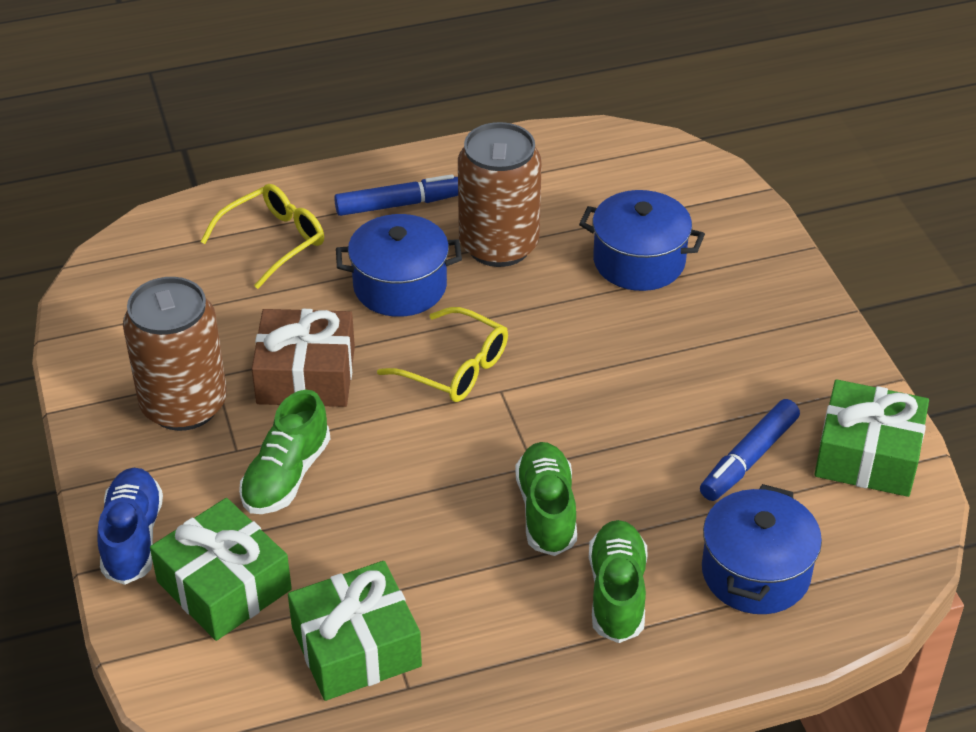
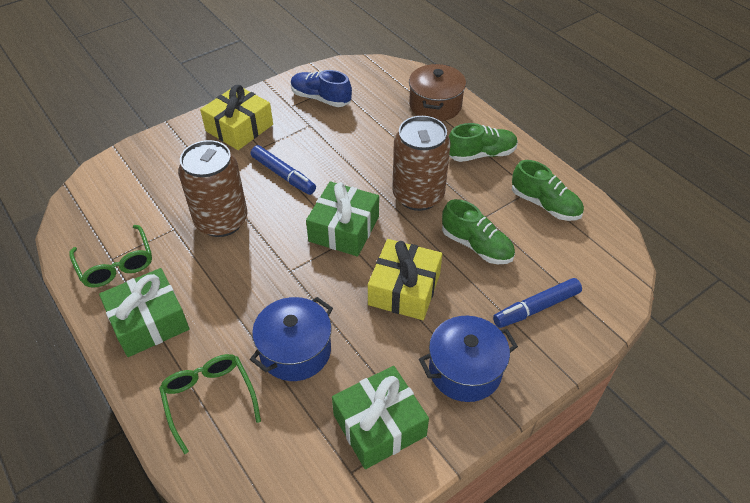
blue pot: [336,214,462,317] [579,190,705,291] [702,484,822,614] = 3 -> [250,297,333,381] [419,316,518,402] = 2
brown gift: [252,309,355,407] = 1 -> none = 0
brown pot: none = 0 -> [409,64,466,121] = 1
green glasses: none = 0 -> [69,225,152,288] [159,354,261,454] = 2
yellow gift: none = 0 -> [200,85,273,150] [368,239,442,320] = 2
yellow glasses: [200,184,324,289] [377,307,508,402] = 2 -> none = 0

